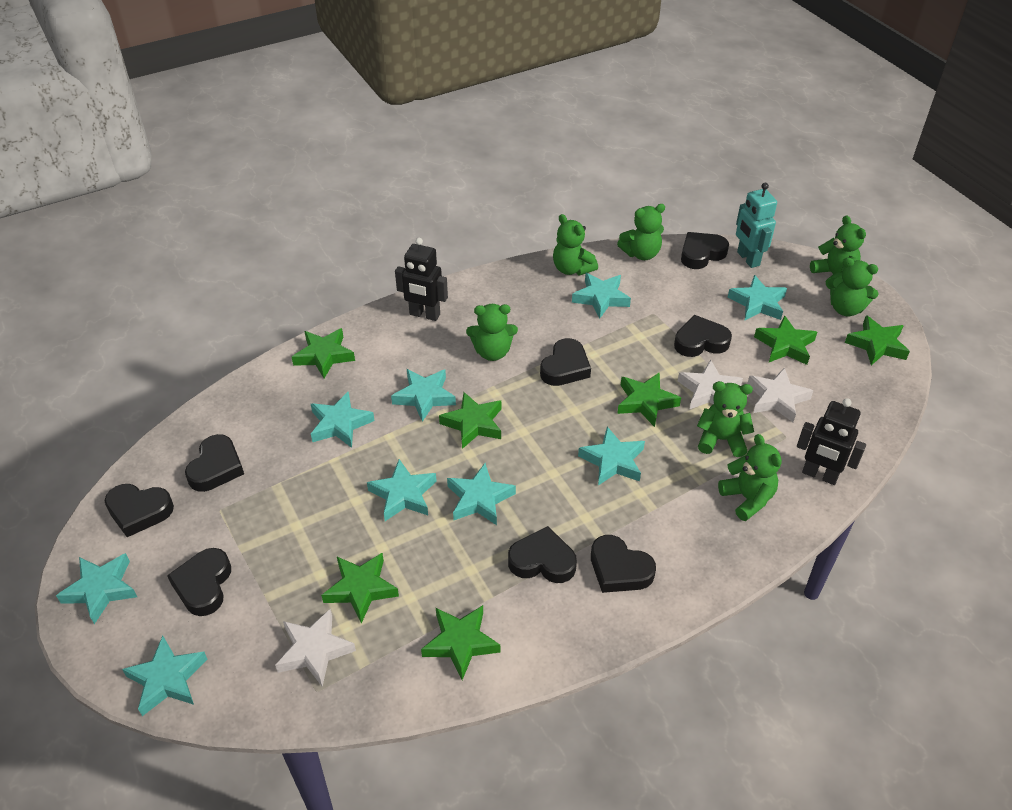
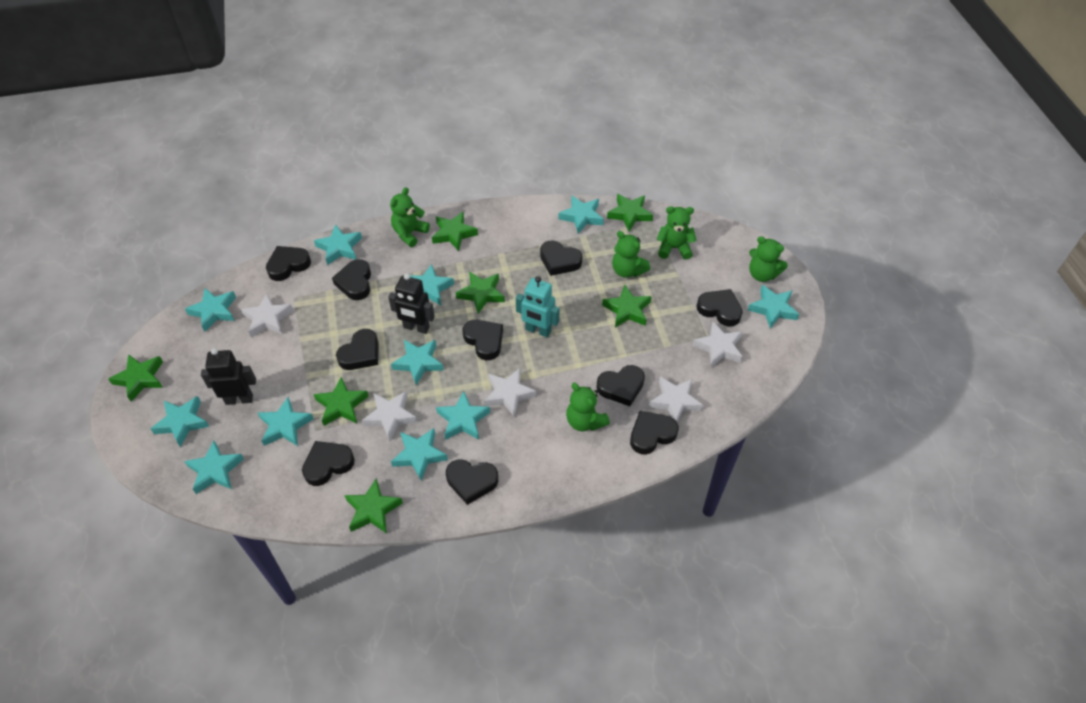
black heart: [105,484,174,537] [167,548,231,616] [185,434,244,492] [508,526,577,583] [540,338,591,386] [591,535,656,593] [674,315,732,357] [681,232,729,269] = 8 -> [266,246,311,281] [302,441,355,486] [332,259,371,300] [336,329,379,370] [446,459,498,505] [463,320,503,360] [540,240,582,276] [596,365,645,406] [630,411,678,455] [697,289,742,327] = 10
green teddy bear: [466,304,518,361] [553,214,598,275] [617,204,665,260] [697,381,754,457] [718,434,782,521] [810,215,866,289] [828,258,879,316] = 7 -> [390,187,430,247] [566,383,610,431] [612,231,650,278] [657,206,697,260] [749,236,788,282] = 5
turquoise star: [56,553,137,624] [122,636,207,716] [311,391,374,448] [367,459,437,521] [391,369,456,422] [447,463,516,525] [572,273,631,319] [578,427,645,486] [727,275,787,320] = 9 -> [150,396,209,447] [184,441,244,494] [185,288,236,332] [258,397,313,446] [314,224,362,265] [391,340,444,385] [391,428,448,481] [410,264,454,305] [436,391,490,440] [558,195,604,234] [748,285,799,329] = 11
white star: [275,609,356,687] [678,360,743,409] [747,368,813,422] = 3 -> [241,294,293,337] [362,391,417,440] [484,368,536,417] [649,377,704,422] [693,322,743,367] = 5

